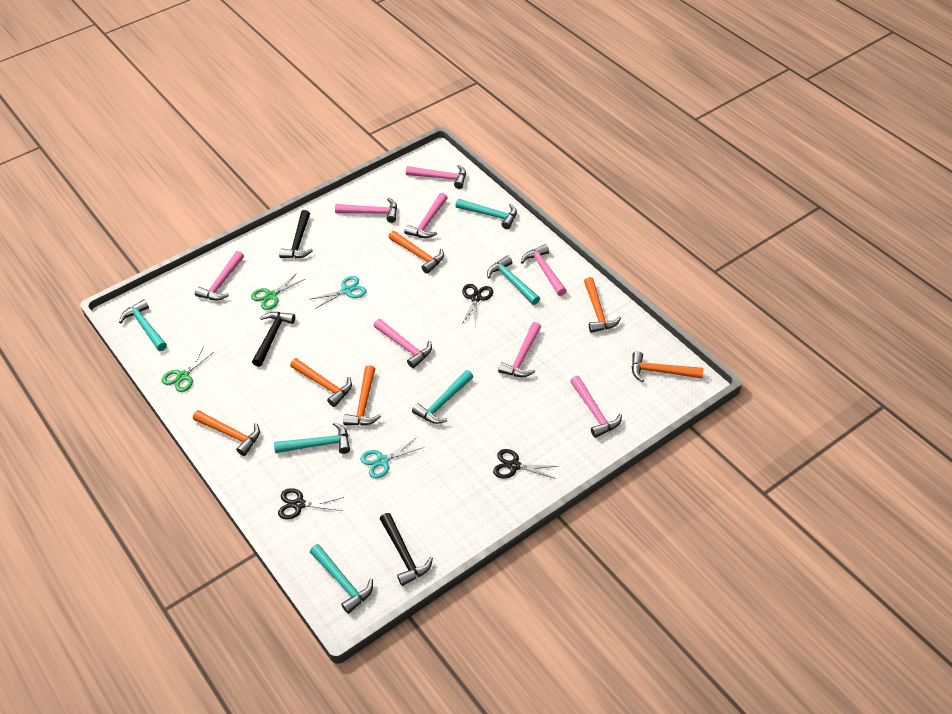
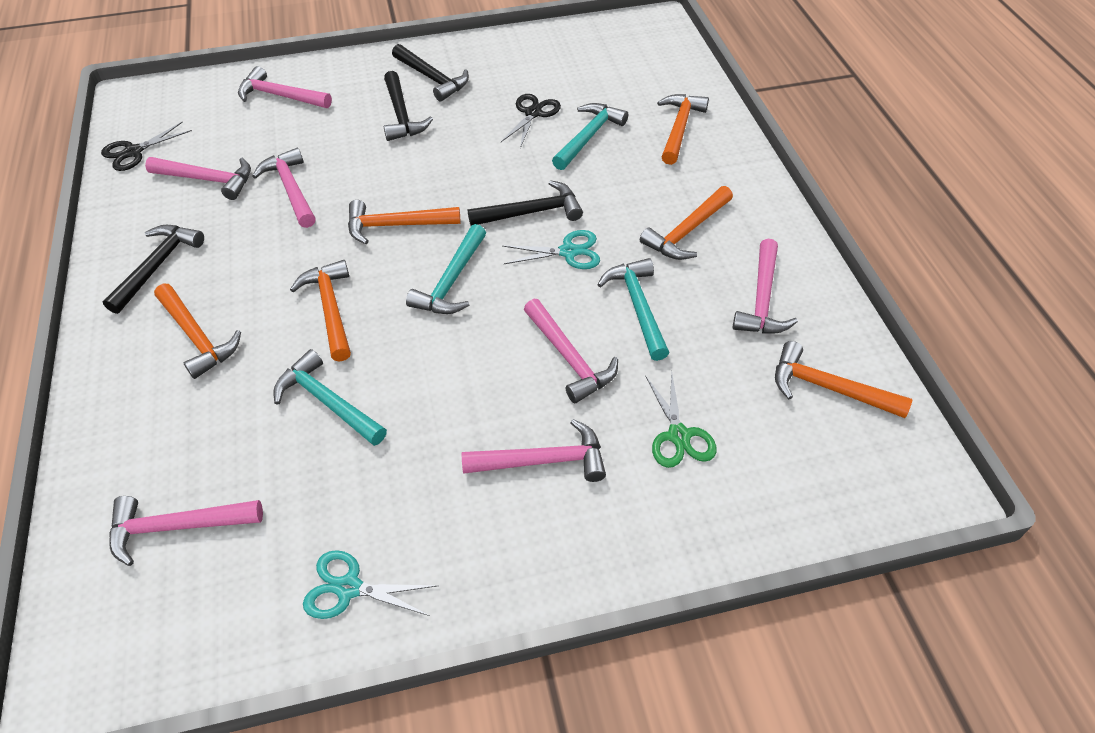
black hammer: [252,312,295,367] [279,210,313,258] [380,513,433,586] = 3 -> [103,225,204,314] [384,71,433,141] [392,44,469,101] [468,180,583,226] = 4
black scissors: [278,488,344,519] [461,284,493,326] [493,449,558,479] = 3 -> [101,122,192,171] [501,94,561,148] = 2
green scissors: [162,348,215,392] [251,273,305,310] = 2 -> [645,372,717,468] = 1
pink hammer: [195,251,244,301] [335,198,397,223] [374,319,432,368] [404,193,448,238] [406,165,466,189] [498,322,541,377] [521,244,567,296] [570,376,622,438] = 8 -> [109,496,263,566] [145,157,251,200] [238,66,332,108] [252,148,316,228] [462,419,606,482] [524,299,618,403] [732,239,798,333] = 7
turquoise hammer: [119,299,167,351] [274,422,350,454] [310,544,373,614] [412,370,473,424] [456,199,517,229] [487,256,540,305] = 6 -> [273,349,387,446] [406,224,486,314] [552,103,628,170] [597,258,669,361] = 4

